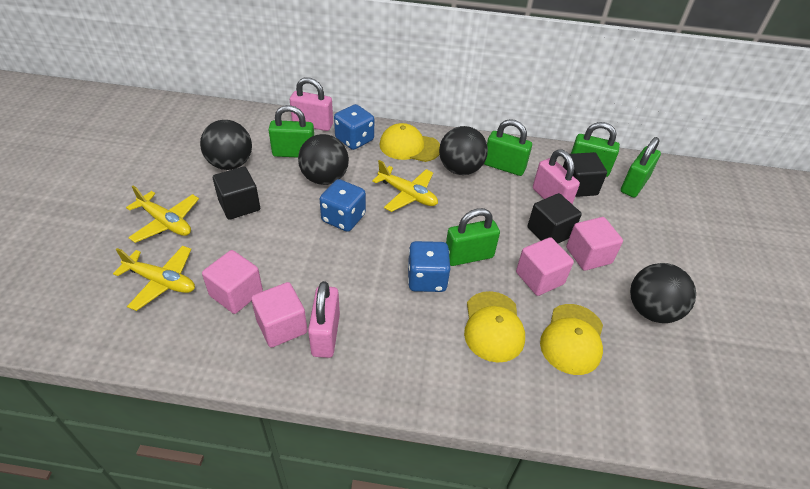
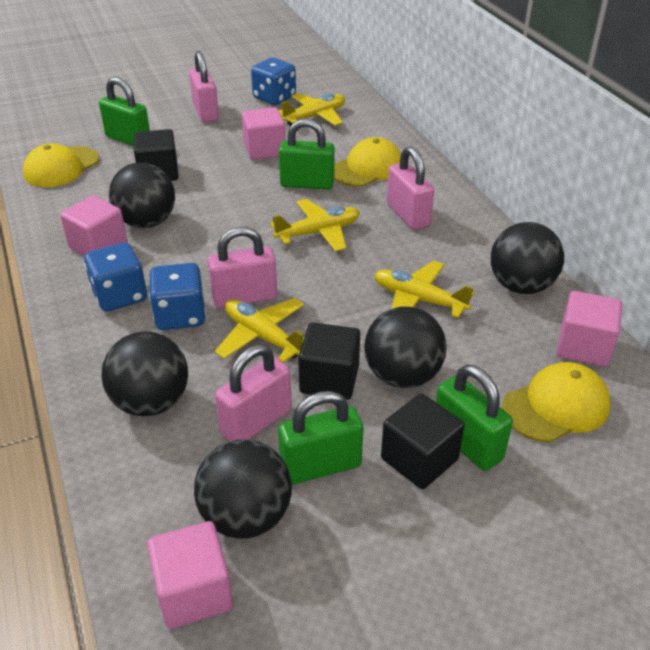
black ball: [200,120,252,170] [298,134,349,185] [439,126,488,175] [630,263,696,323] = 4 -> [102,332,188,416] [109,163,175,228] [194,439,292,539] [364,307,447,388] [491,222,564,294] = 5
green padlock: [269,105,314,158] [446,208,500,266] [484,119,532,176] [571,122,620,177] [621,137,661,197] = 5 -> [99,77,150,146] [278,391,363,485] [279,119,335,190] [436,365,513,471] = 4
pink padlock: [290,77,333,131] [308,281,340,358] [533,149,580,204] = 3 -> [189,51,219,123] [208,227,277,308] [215,345,292,441] [387,146,434,230] = 4
yellow plane: [113,246,195,311] [126,186,199,243] [372,160,438,212] = 3 -> [215,298,304,363] [270,199,360,252] [279,93,345,126] [374,261,474,318] = 4

